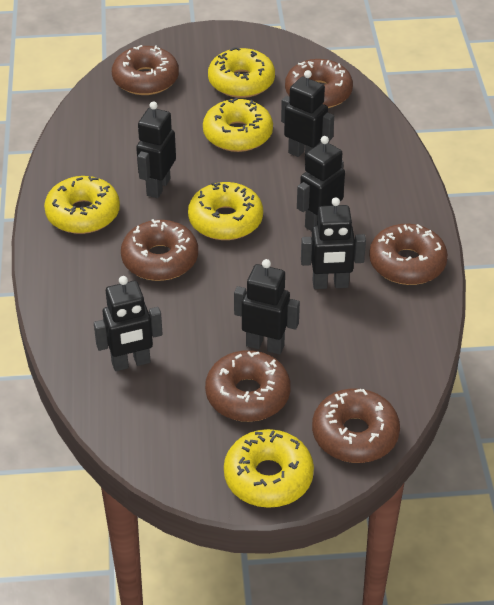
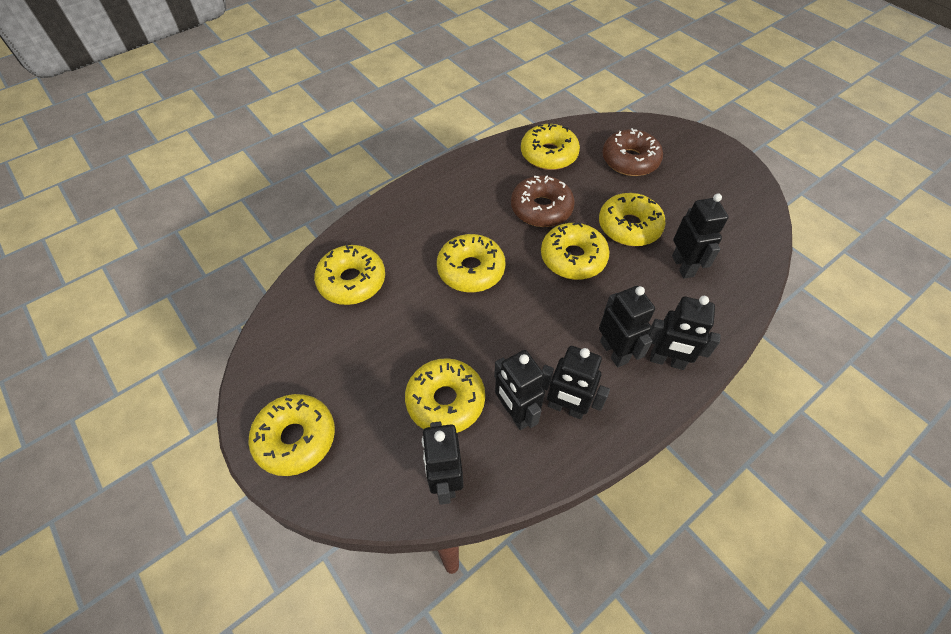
brown donut: [112,45,179,95] [121,219,198,281] [205,350,291,422] [285,59,353,108] [312,389,400,463] [369,224,448,285] = 6 -> [511,175,575,227] [602,128,663,176] = 2
yellow donut: [44,176,120,234] [188,182,263,240] [203,98,273,152] [208,47,275,98] [224,429,314,508] = 5 -> [248,394,335,476] [314,245,385,305] [405,358,485,433] [437,234,505,292] [521,123,580,170] [541,222,610,280] [599,193,666,246] = 7

